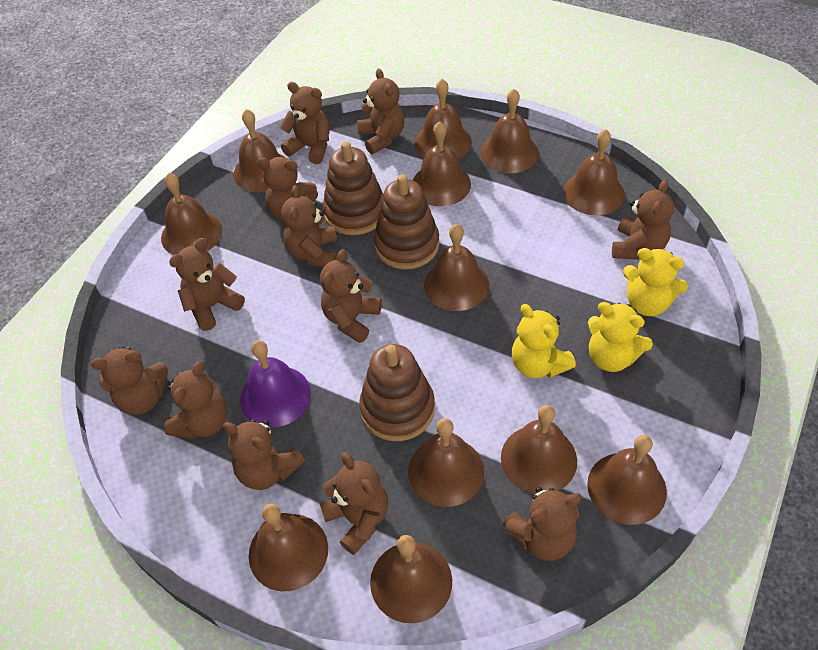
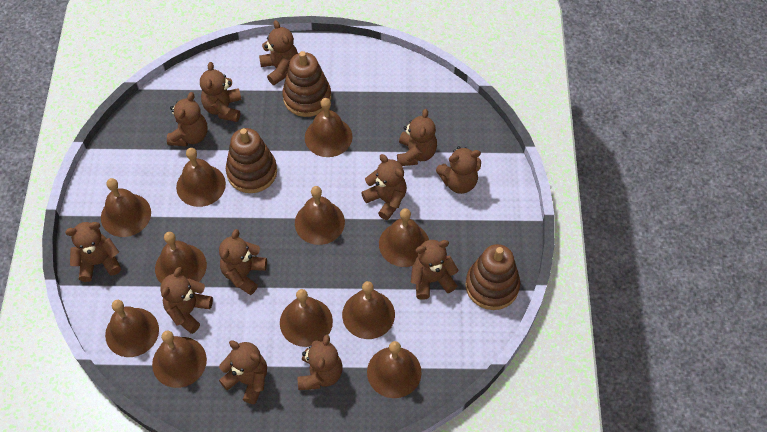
brown bell: [161,173,222,255] [233,109,286,192] [249,503,328,591] [370,535,452,623] [408,418,484,507] [413,121,471,206] [415,79,472,159] [424,224,489,311] [481,89,539,173] [501,405,577,494] [563,129,625,215] [587,435,667,525] = 12 -> [101,178,151,237] [105,300,159,357] [152,331,207,388] [155,232,207,283] [176,148,226,207] [280,289,333,347] [295,186,345,245] [305,98,353,157] [342,281,395,339] [367,341,422,398] [379,208,429,267] = 11
purple bell: [240,340,311,428] = 1 -> none = 0
yellow teddy bear: [512,304,576,378] [588,302,653,372] [623,248,688,316] = 3 -> none = 0

